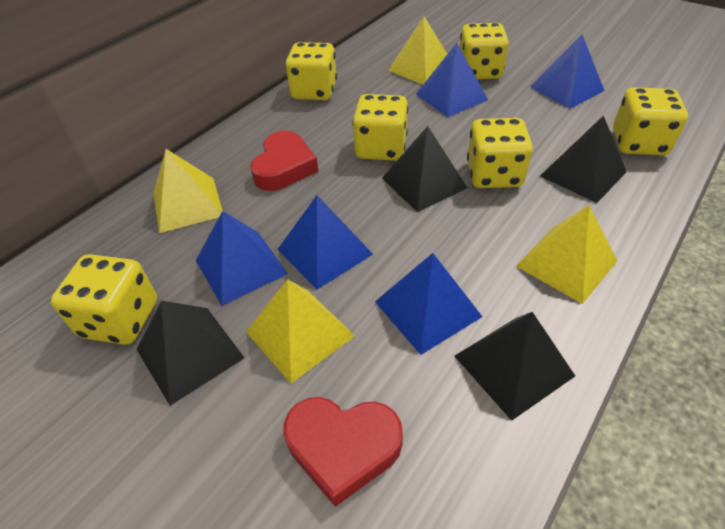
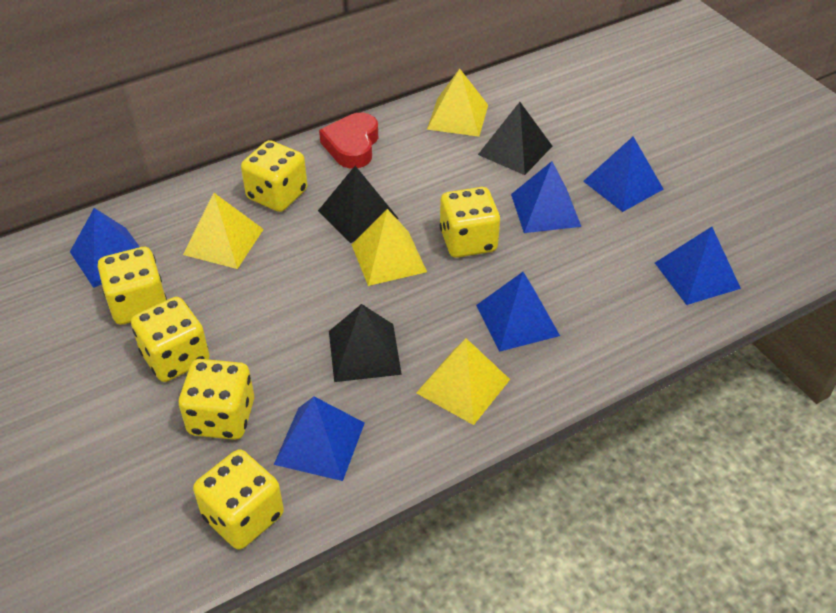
black pyramid: [136,301,244,406] [382,126,467,212] [455,312,575,421] [540,115,627,203] = 4 -> [318,166,399,243] [329,304,402,382] [478,102,552,175] = 3
blue pyramid: [196,211,288,306] [277,195,373,290] [375,253,482,355] [416,43,488,117] [530,34,605,109] = 5 -> [70,208,140,288] [274,396,365,481] [476,272,560,352] [511,161,582,233] [583,137,664,212] [655,227,741,305] = 6
red heart: [250,131,319,191] [284,397,403,507] = 2 -> [319,113,378,169] = 1

